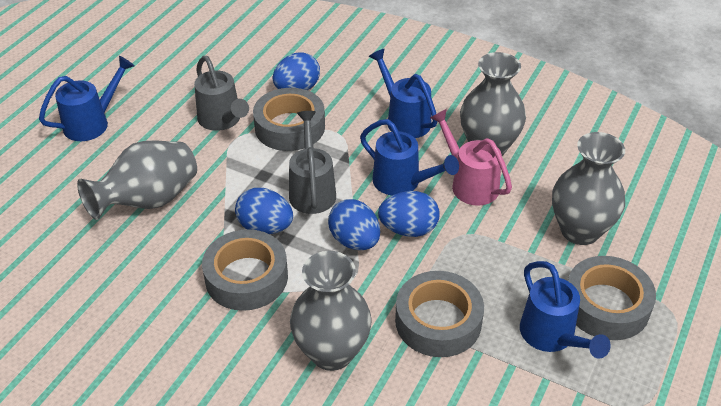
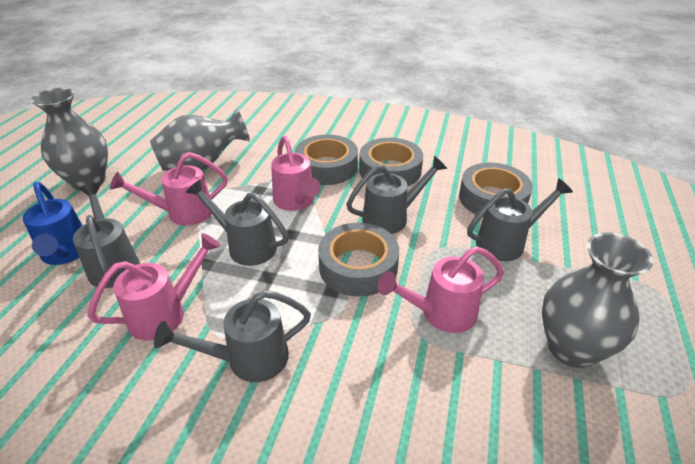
blue egg: [235,188,293,234] [273,52,320,90] [328,199,380,250] [378,191,440,237] = 4 -> none = 0
blue watering can: [39,56,134,141] [360,119,459,196] [369,49,437,138] [520,261,611,359] = 4 -> [23,182,83,265] = 1
grey vase: [77,141,197,220] [290,251,372,371] [460,52,526,156] [552,132,625,245] = 4 -> [31,88,108,191] [150,109,250,170] [542,232,654,368] = 3
grey watering can: [194,56,249,131] [289,111,336,214] = 2 -> [73,183,140,288] [154,290,311,382] [186,179,289,266] [346,156,447,234] [467,178,573,261] = 5
pink watering can: [430,109,512,206] = 1 -> [88,233,221,340] [110,152,228,226] [271,136,321,211] [378,246,504,333] = 4

